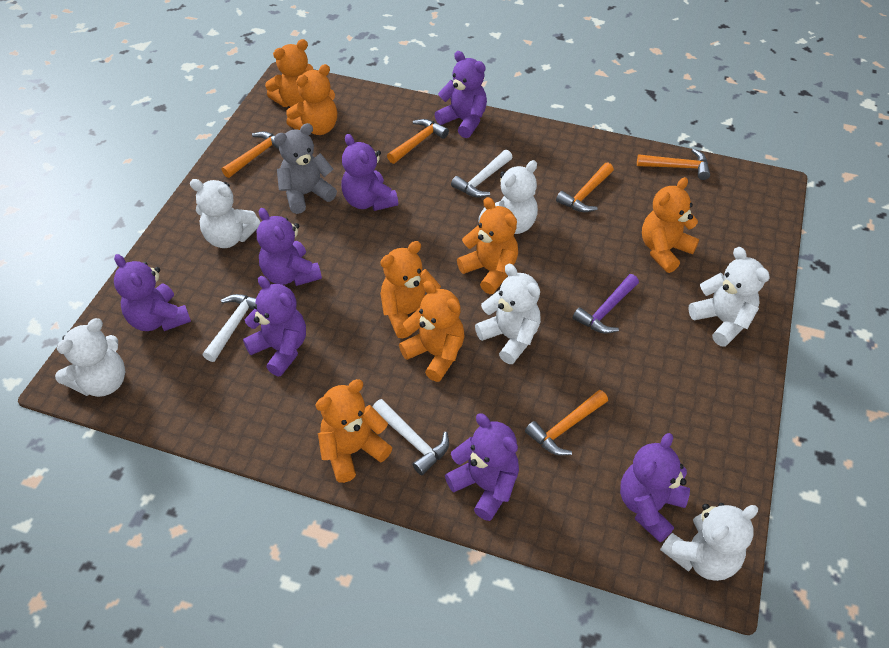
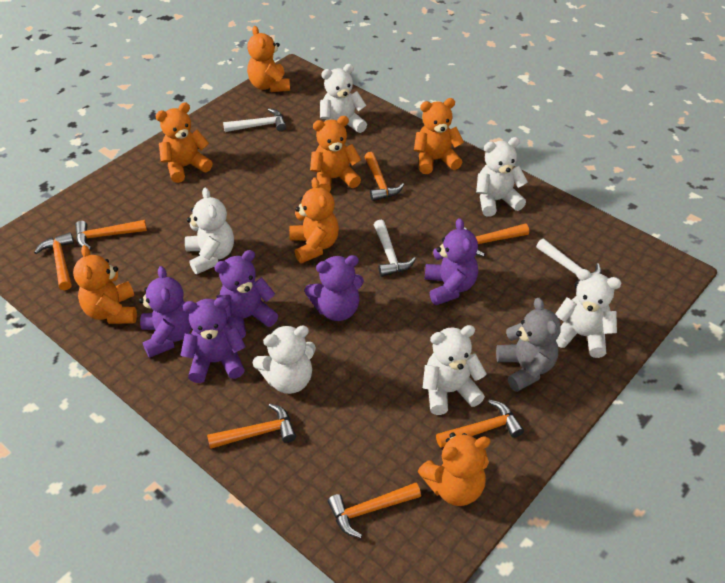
orange hammer: [222,131,279,178] [387,119,449,164] [525,390,608,456] [556,162,614,212] [637,149,710,180] = 5 -> [34,232,74,290] [75,220,147,250] [207,403,296,449] [328,483,421,538] [364,152,404,201] [436,400,524,448] [464,224,529,257] = 7
purple hammer: [573,274,639,334] = 1 -> none = 0
purple teddy bear: [114,254,191,331] [243,276,306,376] [257,208,322,286] [341,134,398,211] [434,51,487,138] [445,413,519,521] [620,433,690,542] = 7 -> [139,266,192,358] [180,297,246,383] [214,250,278,338] [305,255,364,321] [425,218,478,305] = 5

